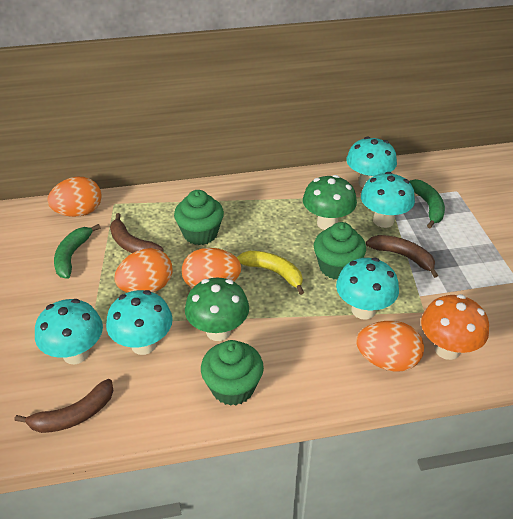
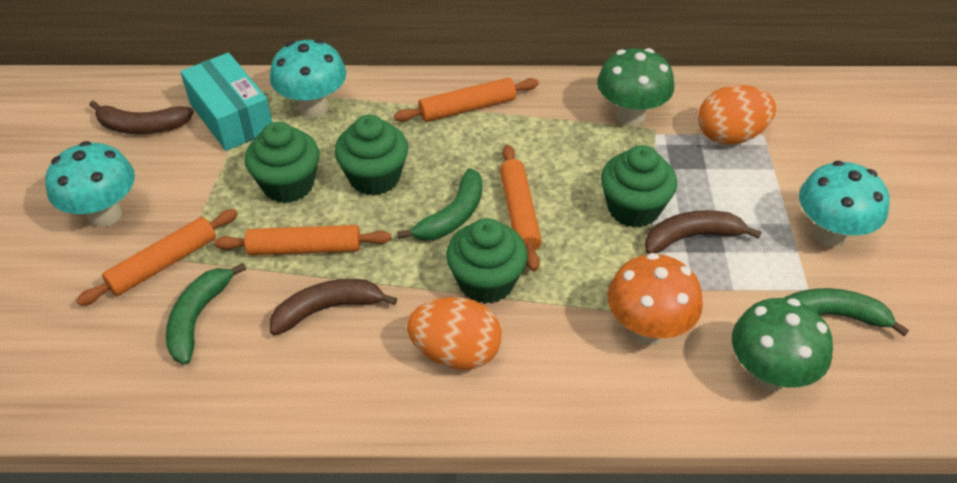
green banana: [54,224,101,279] [409,179,445,228] = 2 -> [166,263,246,365] [397,168,482,240] [785,288,909,336] = 3
green cupcake: [174,190,224,245] [201,340,264,406] [314,222,366,279] = 3 -> [245,122,320,203] [334,115,408,196] [446,218,528,304] [601,145,677,228] = 4
orange egg: [47,177,102,217] [114,248,173,293] [182,248,241,288] [357,321,424,372] = 4 -> [407,297,502,370] [698,85,776,145] = 2
orange rolling pin: none = 0 -> [76,209,238,306] [214,225,391,255] [394,78,539,122] [500,145,542,272] = 4
turquoise box: none = 0 -> [180,52,273,151] = 1
turquoise mushroom: [35,299,103,365] [106,290,173,355] [336,258,399,320] [346,137,397,188] [361,172,415,228] = 5 -> [45,141,135,227] [270,39,346,117] [799,161,889,248] = 3
yellow banana: [237,251,304,295] = 1 -> none = 0

